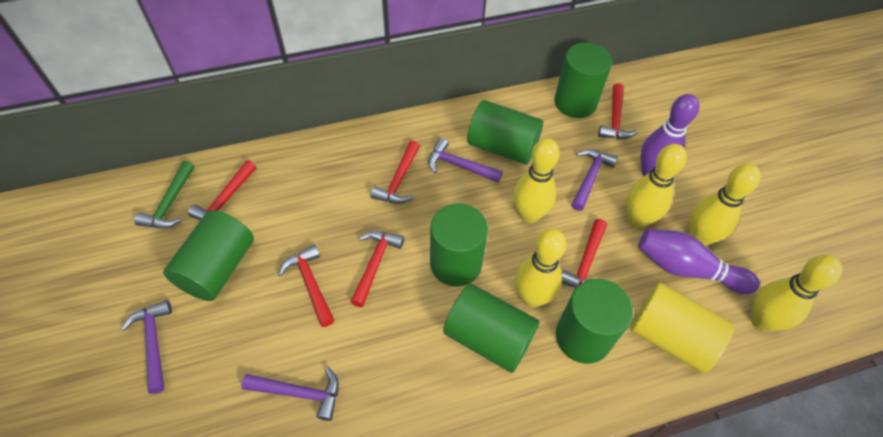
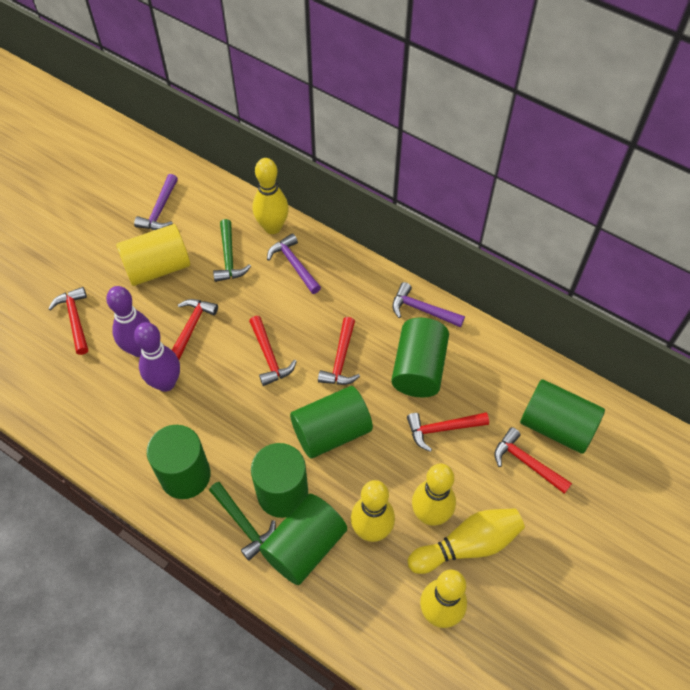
green hammer: [134,161,194,228] = 1 -> [209,482,276,561] [213,219,251,282] = 2
purple hammer: [121,300,172,394] [241,367,339,421] [428,138,503,183] [571,149,618,211] = 4 -> [134,174,178,230] [267,233,321,294] [392,282,465,328] = 3

